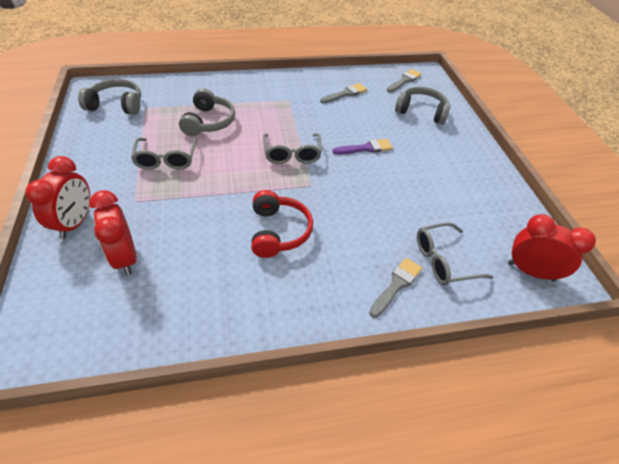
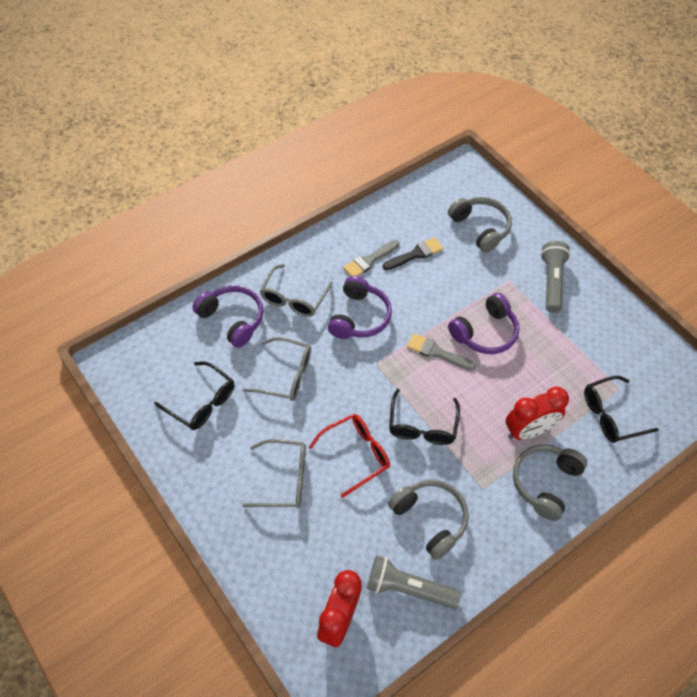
black brush: none = 0 -> [383,237,443,270] = 1
black glasses: none = 0 -> [154,361,235,430] [389,389,460,445] [584,376,659,443] = 3
grey brush: [320,83,367,104] [369,258,422,318] [387,69,421,92] = 3 -> [343,240,399,276] [407,333,476,371] = 2
grey flashlight: none = 0 -> [367,556,461,609] [541,241,571,313] = 2
purple brush: [332,139,393,155] = 1 -> none = 0
purple headphones: none = 0 -> [192,285,264,348] [328,276,392,339] [448,293,519,354] = 3
red clock: [25,156,90,239] [89,190,137,276] [508,214,596,281] = 3 -> [317,570,362,647] [506,387,569,440] = 2
red glasses: none = 0 -> [309,414,390,498] = 1
red headphones: [251,190,313,258] = 1 -> none = 0

